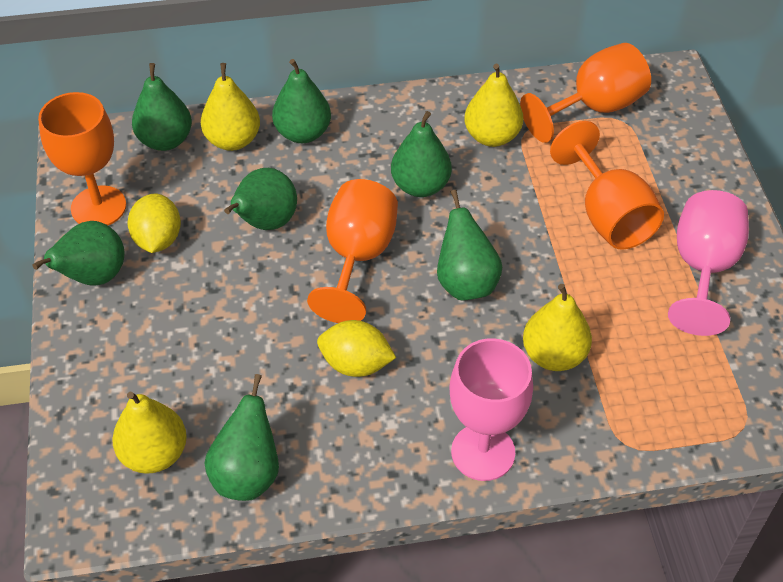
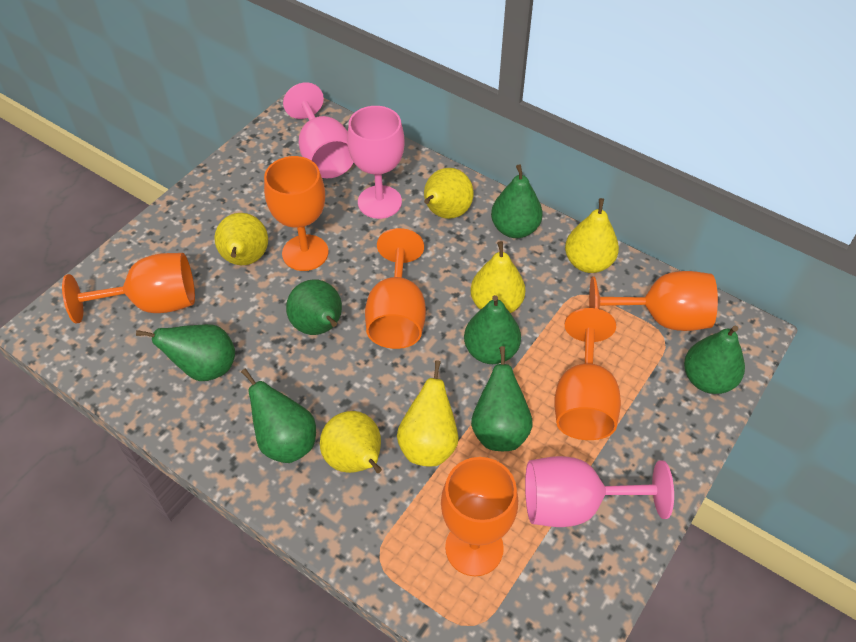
orange goblet: [38,92,126,225] [307,179,398,323] [520,43,651,143] [550,121,664,250] = 4 -> [62,253,195,323] [264,156,329,271] [365,228,426,349] [441,457,518,576] [554,308,621,440] [589,271,718,331] = 6
pink goblet: [449,338,533,481] [668,190,749,336] = 2 -> [283,82,354,178] [347,106,404,219] [525,456,674,527] = 3
yellow lemon: [128,193,181,253] [317,320,396,377] = 2 -> none = 0
yellow pear: [112,392,187,474] [201,63,260,151] [464,64,523,147] [523,284,592,371] = 4 -> [215,213,268,265] [320,411,382,473] [397,360,458,467] [424,168,473,219] [470,241,526,313] [565,198,619,273] = 6

